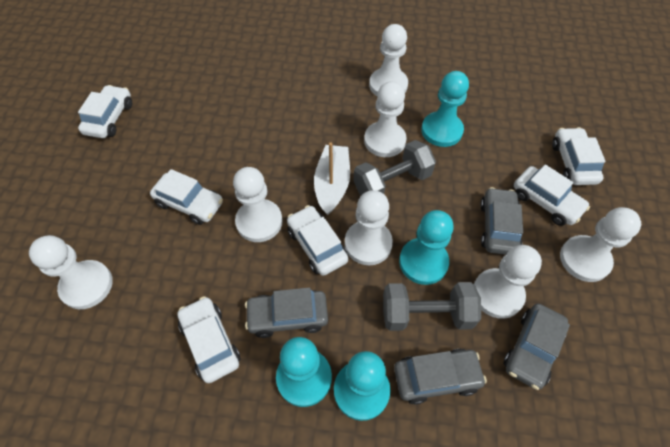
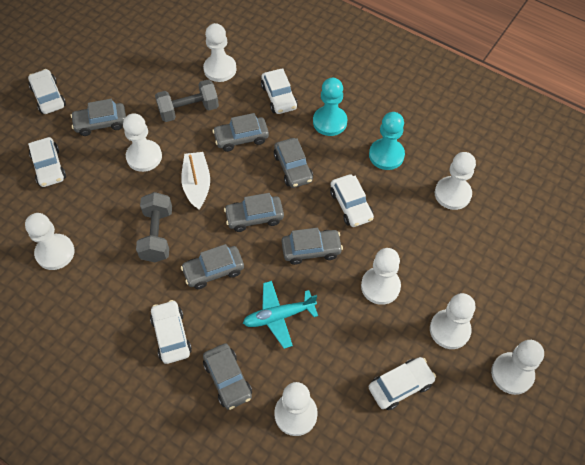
grey car: [245,288,328,338] [394,349,487,405] [480,187,523,255] [504,304,570,390] = 4 -> [71,99,126,136] [181,244,244,289] [203,343,252,410] [212,113,269,152] [224,193,284,232] [274,138,313,188] [282,228,343,265] = 7
turquoise pawn: [276,337,332,407] [334,351,390,421] [399,210,454,285] [421,71,469,147] = 4 -> [313,78,347,136] [369,112,405,170] = 2
turquoise plane: none = 0 -> [243,281,318,349] = 1
white pawn: [29,235,113,309] [233,167,283,242] [345,190,393,265] [364,81,407,157] [369,24,408,96] [474,245,542,319] [560,207,641,282] = 7 -> [25,213,75,270] [123,113,162,172] [203,23,237,82] [274,382,318,436] [361,248,401,305] [430,293,476,349] [435,152,476,210] [491,340,544,395] = 8

